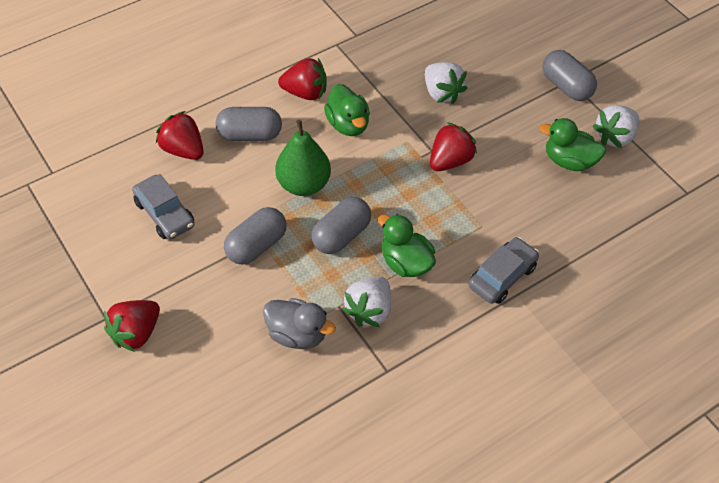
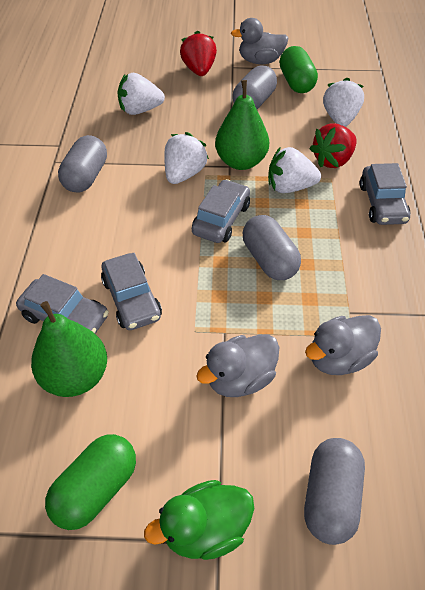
green capsule: none = 0 -> [45,434,136,530] [279,46,318,93] = 2
green duck: [324,84,370,136] [378,214,436,277] [539,118,606,171] = 3 -> [144,480,254,560] = 1
green pear: [275,120,331,196] = 1 -> [31,301,107,397] [215,80,269,170] = 2
grey car: [132,174,195,239] [469,237,539,304] = 2 -> [16,274,109,334] [101,253,162,330] [192,179,250,243] [360,163,410,225] = 4
grey duck: [263,298,336,349] = 1 -> [196,334,279,397] [231,18,288,64] [305,315,381,375] = 3
red strawberry: [104,300,160,352] [156,111,204,160] [278,58,327,100] [430,122,477,171] = 4 -> [180,30,217,76] [309,124,357,168] = 2
white strawberry: [342,277,391,327] [425,62,468,104] [592,105,639,148] = 3 -> [118,73,165,115] [164,132,209,184] [268,147,321,193] [323,78,364,127] = 4

